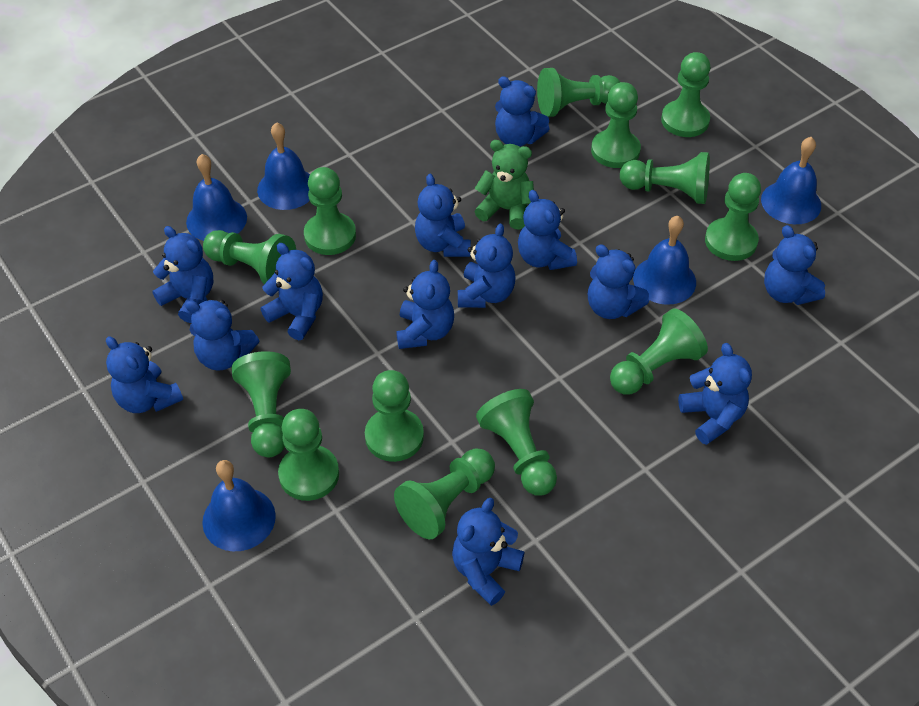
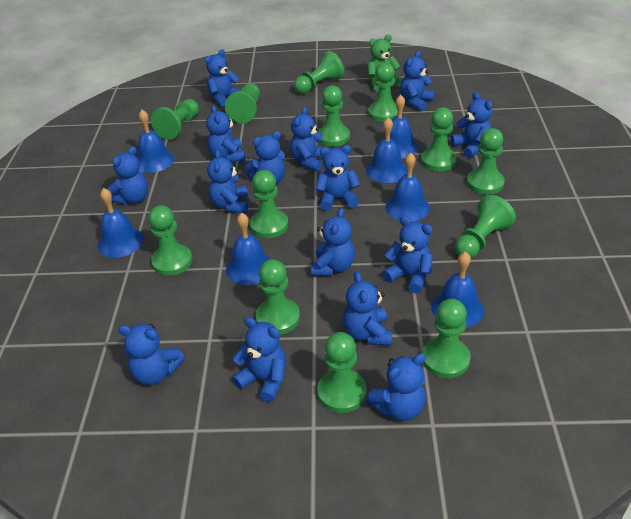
blue bell: [186,154,247,241] [202,460,276,551] [257,122,310,210] [633,216,696,305] [761,137,821,224] = 5 -> [98,188,144,258] [137,110,174,173] [226,213,271,285] [366,117,407,183] [384,95,419,159] [385,153,430,222] [431,252,484,328] = 7
blue teddy bear: [106,336,183,413] [152,226,214,323] [185,300,260,371] [261,243,323,340] [396,260,454,349] [415,174,471,257] [452,498,524,606] [458,224,516,308] [495,76,549,147] [518,190,577,270] [588,245,649,319] [678,343,752,445] [764,225,825,305] = 13 -> [107,146,148,205] [118,324,185,385] [205,49,241,108] [206,105,245,162] [207,149,248,213] [232,317,286,402] [245,131,285,184] [290,107,328,172] [311,208,355,276] [316,145,361,211] [343,272,392,345] [366,353,426,421] [382,216,433,294] [400,51,435,111] [451,92,492,158] = 15

